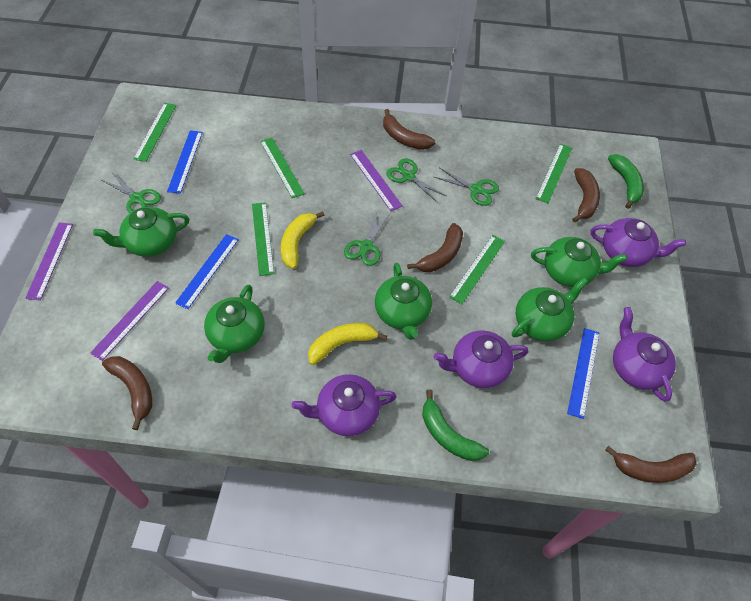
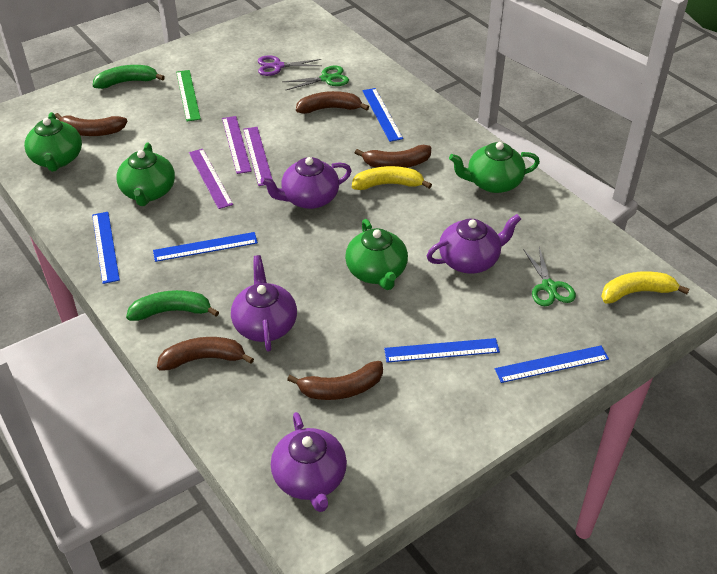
blue ruler: [167,130,203,194] [175,234,239,309] [567,328,599,419] = 3 -> [92,212,120,284] [153,232,258,262] [362,88,403,142] [384,338,500,363] [495,346,609,383] = 5
green ruler: [134,103,176,162] [252,202,274,276] [260,138,305,198] [449,235,505,304] [536,144,572,203] = 5 -> [176,70,201,121] = 1
green scissors: [102,172,161,213] [344,212,390,266] [386,158,446,203] [434,168,499,206] = 4 -> [283,66,349,90] [523,247,576,306] = 2
green teapot: [93,207,189,257] [204,284,264,363] [375,263,432,340] [512,278,588,342] [531,237,627,287] = 5 -> [24,112,82,172] [116,143,175,206] [345,219,408,290] [449,142,540,193] = 4
purple scissors: none = 0 -> [258,55,321,76] = 1

